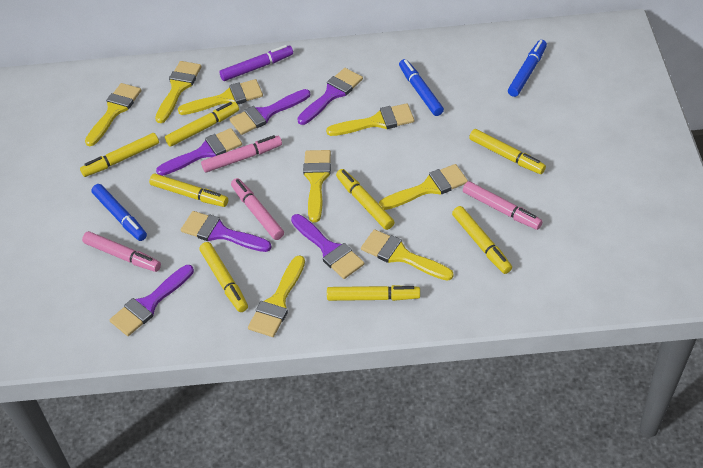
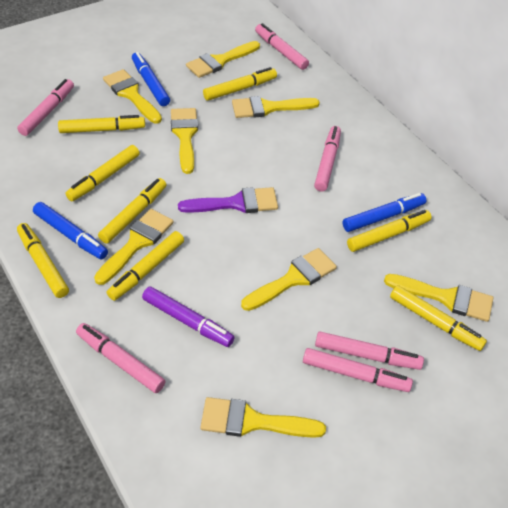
pink marker: [82,231,161,272] [201,135,282,173] [231,178,284,240] [463,181,543,230] = 4 -> [17,79,74,136] [76,323,166,393] [255,23,309,70] [303,348,413,392] [314,126,341,192] [315,332,424,370] = 6
purple brush: [109,265,194,336] [156,128,242,176] [181,211,272,252] [229,89,310,135] [291,214,364,279] [297,68,363,125] = 6 -> [178,187,278,213] = 1

